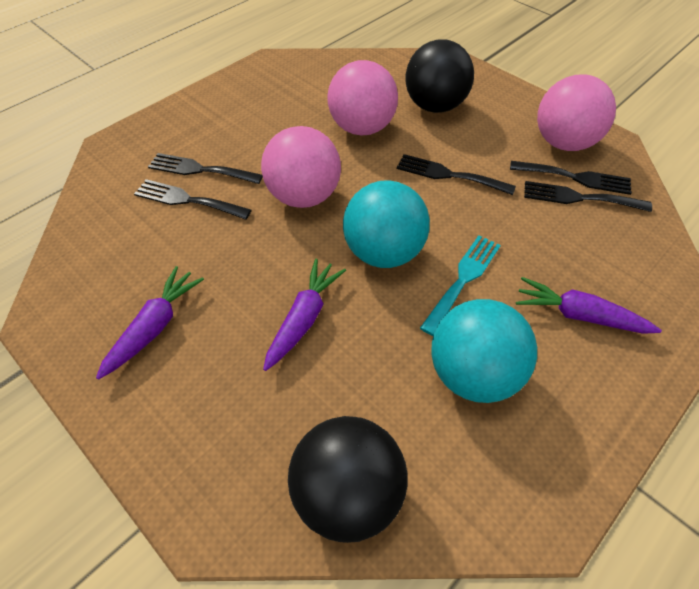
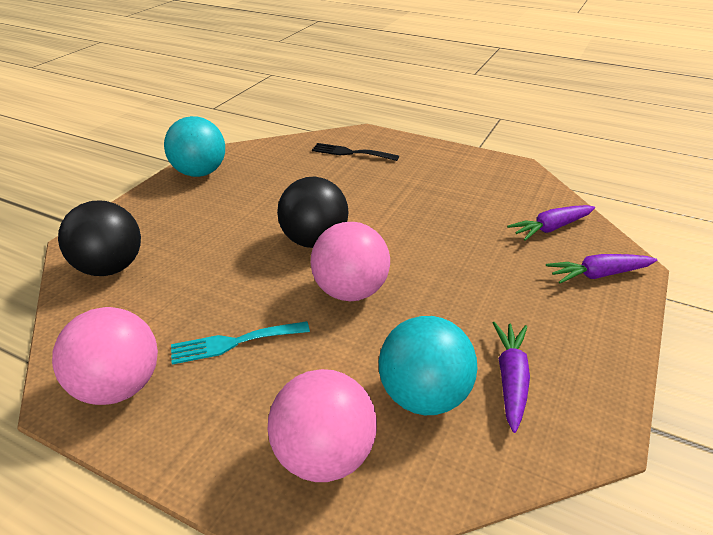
black fork: [134,179,251,220] [148,153,263,184] [397,154,516,195] [510,161,632,195] [524,181,652,212] = 5 -> [312,143,399,161] = 1

